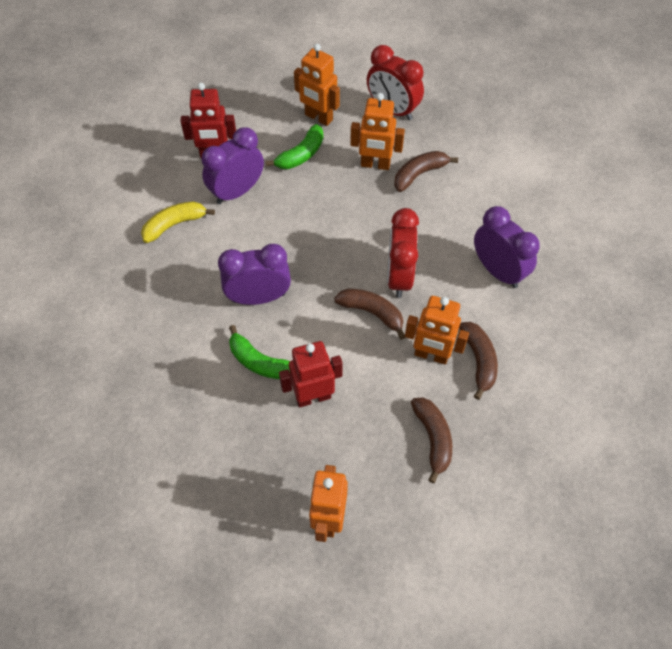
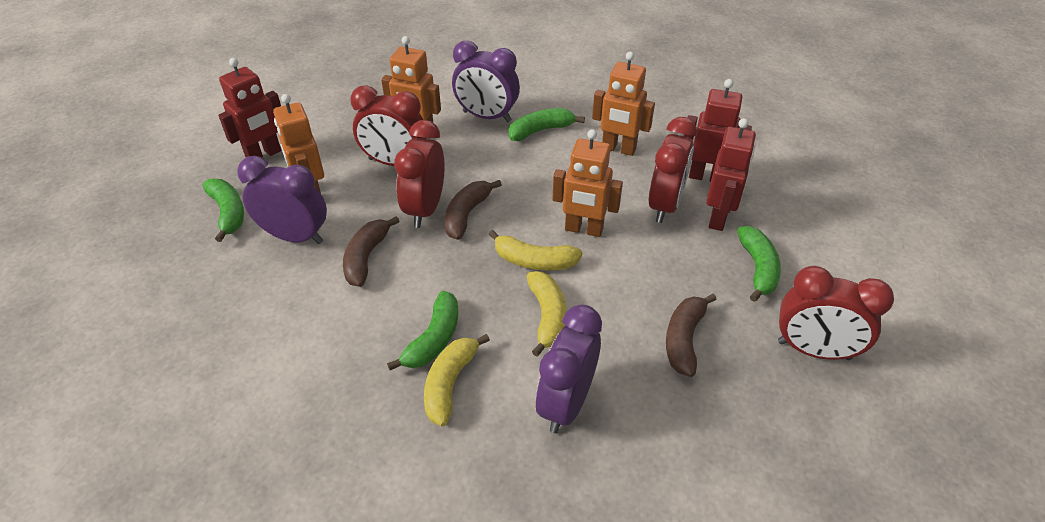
brown banana: [334,288,405,340] [394,151,458,192] [411,397,452,483] [459,322,498,400] = 4 -> [343,216,400,287] [445,180,502,240] [666,294,717,377] = 3
green banana: [229,325,290,379] [266,124,323,169] = 2 -> [203,179,244,242] [387,291,458,370] [508,108,585,141] [737,226,781,302] = 4
red clock: [367,45,424,120] [387,208,419,298] = 2 -> [350,85,427,166] [394,120,445,228] [649,117,697,223] [778,266,894,360] = 4
red robot: [180,83,236,159] [279,341,343,407] = 2 -> [218,58,281,158] [684,79,752,182] [706,118,756,231] = 3
yellow banana: [141,201,215,243] = 1 -> [424,334,490,426] [489,230,582,271] [527,271,567,357] = 3

